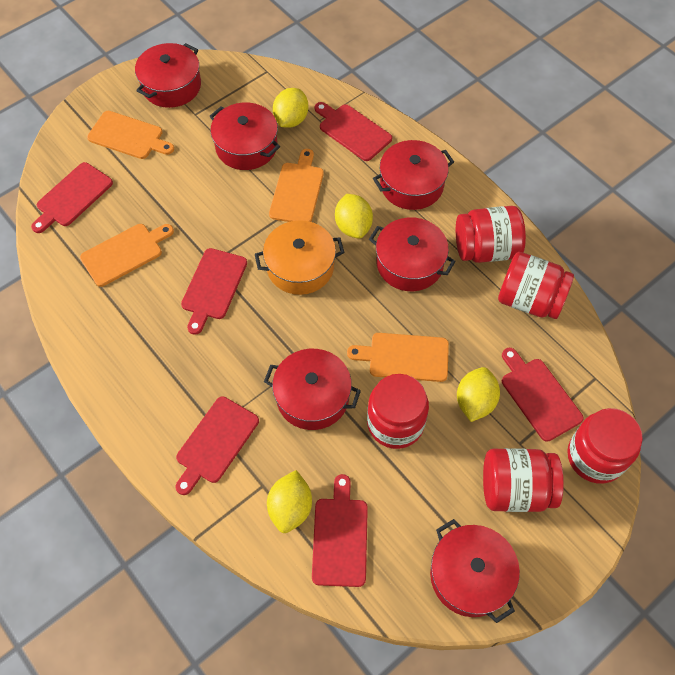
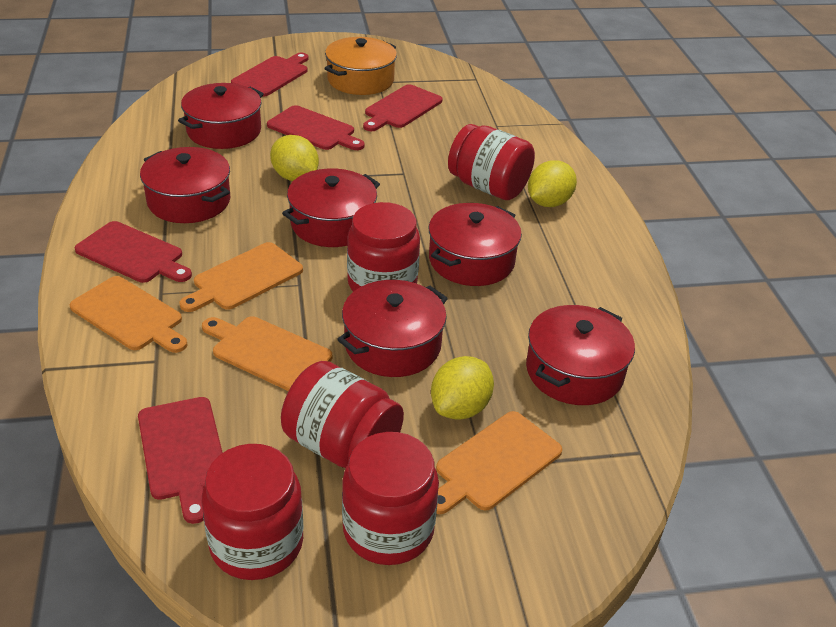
red cutting board: [31,162,113,233] [175,396,259,495] [181,248,247,335] [312,474,368,587] [315,102,392,161] [502,348,584,442] = 6 -> [75,221,192,283] [138,397,223,524] [231,53,308,97] [267,105,365,150] [363,84,442,131] = 5
yellow lemon: [267,470,312,533] [273,88,308,128] [335,194,373,238] [457,367,500,422] = 4 -> [270,135,319,181] [431,356,494,420] [528,160,577,207] = 3

